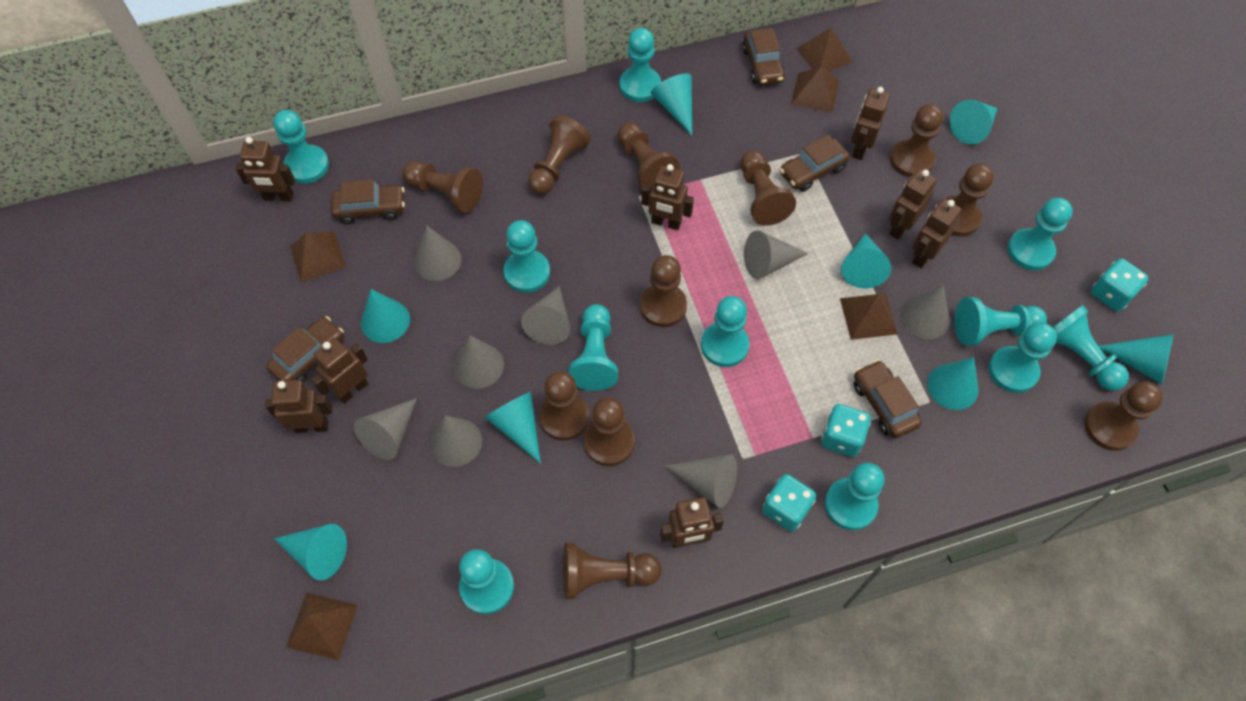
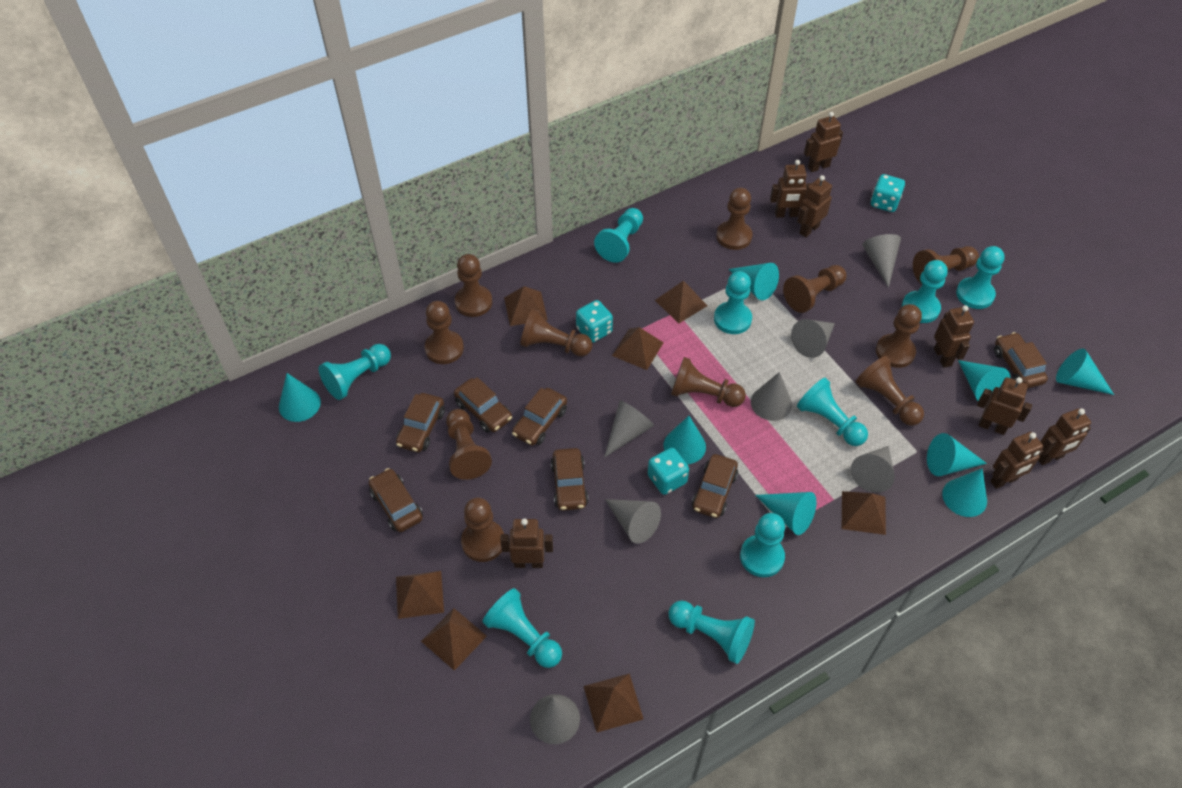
brown car: [266,316,344,382] [331,179,405,224] [742,28,785,85] [780,135,850,192] [854,360,922,438] = 5 -> [369,468,423,532] [396,393,445,452] [454,377,512,433] [512,388,567,446] [551,448,589,511] [692,454,738,518] [994,332,1048,389] = 7
brown pyramid: [286,593,358,661] [290,232,346,282] [791,66,839,113] [796,27,853,71] [840,293,898,340] = 5 -> [396,571,444,619] [421,608,487,671] [504,286,548,326] [584,673,643,732] [612,327,664,370] [655,281,707,323] [842,491,886,535] = 7
grey cone: [354,398,417,460] [414,226,461,281] [430,415,482,467] [454,336,504,389] [521,286,570,345] [664,454,737,508] [744,230,808,279] [900,285,950,339] = 8 -> [530,694,580,744] [604,400,654,458] [605,499,661,544] [751,372,792,421] [791,319,835,358] [851,446,895,493] [862,234,901,288] = 7
turquoise pawn: [273,110,329,184] [459,549,514,614] [503,220,550,293] [568,304,618,391] [620,28,661,102] [701,296,749,367] [825,463,885,530] [954,297,1047,346] [988,322,1057,393] [1007,198,1073,270] [1053,305,1129,391] = 11 -> [319,344,391,400] [482,588,562,668] [594,208,643,263] [668,601,755,664] [714,271,752,334] [740,513,785,577] [797,378,868,446] [902,260,948,323] [956,246,1005,309] = 9

